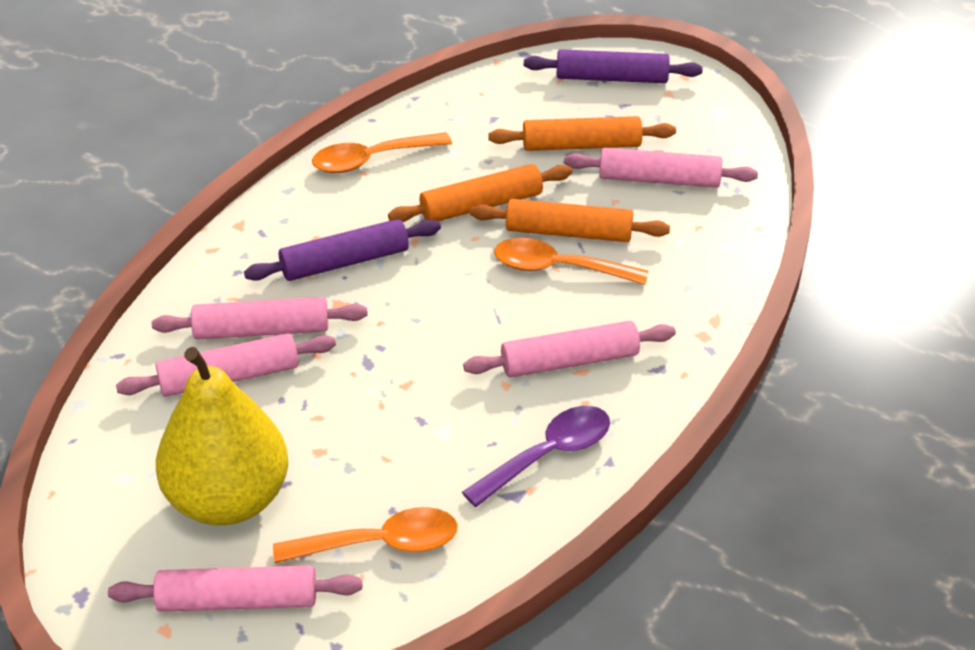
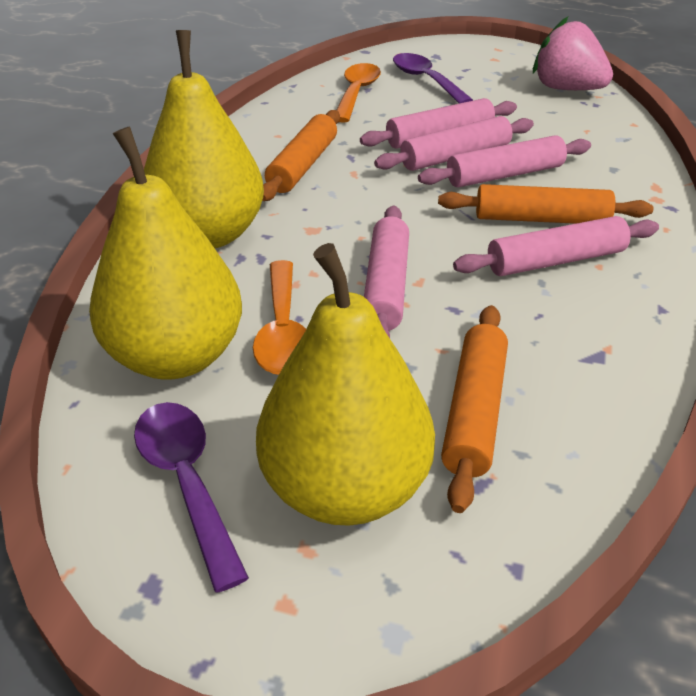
orange spoon: [273,507,458,563] [312,132,452,173] [494,238,648,285] = 3 -> [253,260,306,375] [337,63,381,123] = 2
pink strawberry: none = 0 -> [533,17,613,90] = 1
purple rolling pin: [244,219,441,281] [524,49,703,83] = 2 -> none = 0
purple spoon: [462,406,610,507] = 1 -> [134,402,249,592] [393,53,473,104] = 2
yellow pear: [156,347,288,525] = 1 -> [89,126,242,379] [144,30,264,248] [256,243,435,526] = 3

